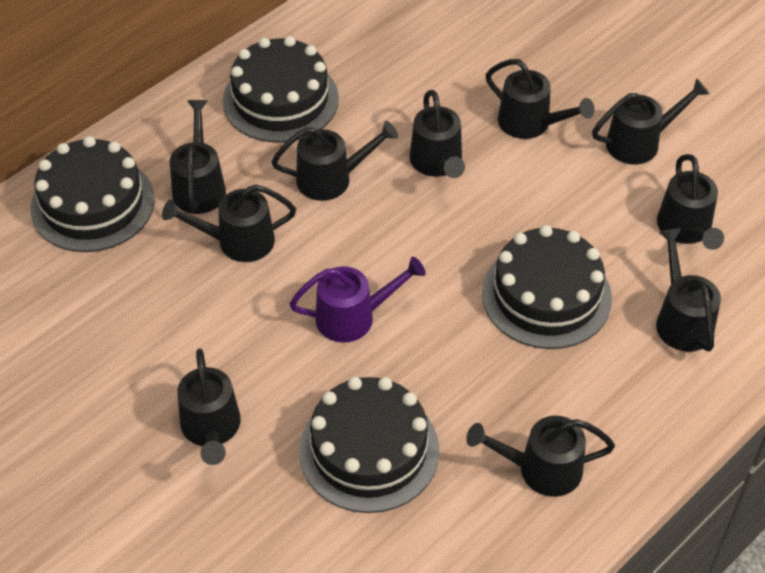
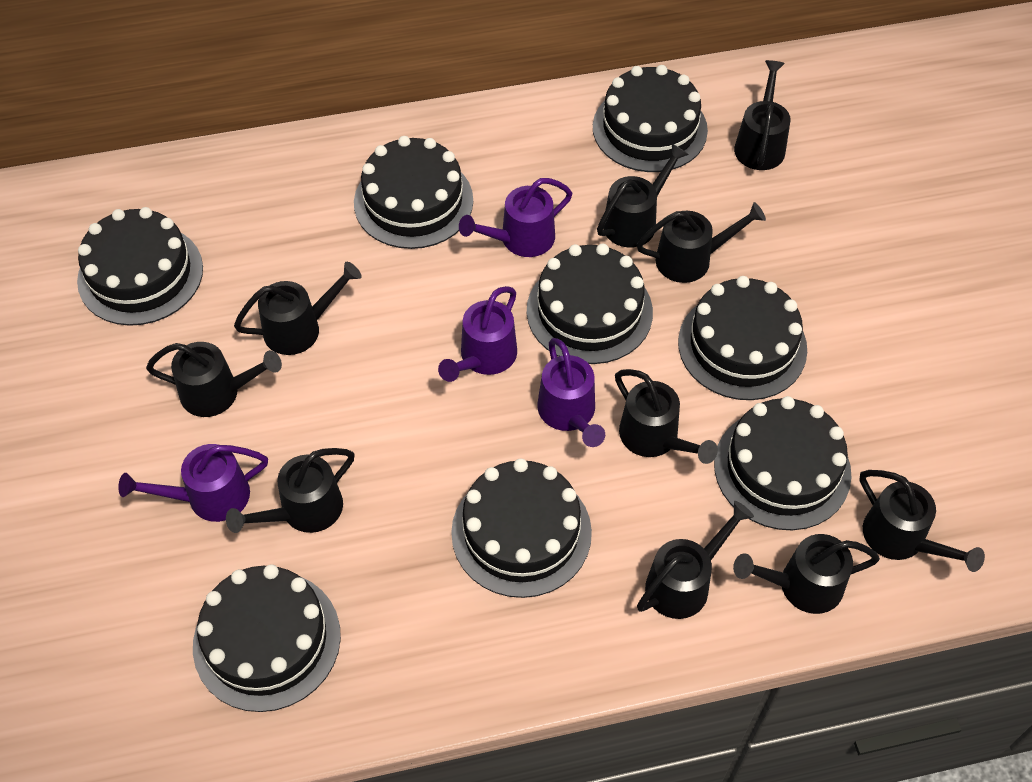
black cake: [30,136,155,252] [223,36,339,142] [299,377,439,513] [482,225,612,349] = 4 -> [77,207,203,326] [193,564,341,712] [354,136,473,249] [451,458,592,598] [527,243,653,364] [593,65,708,172] [678,276,807,400] [714,396,852,530] = 8
purple watering can: [289,257,426,343] = 1 -> [118,444,268,522] [438,286,517,382] [459,178,572,257] [537,338,605,447] = 4

